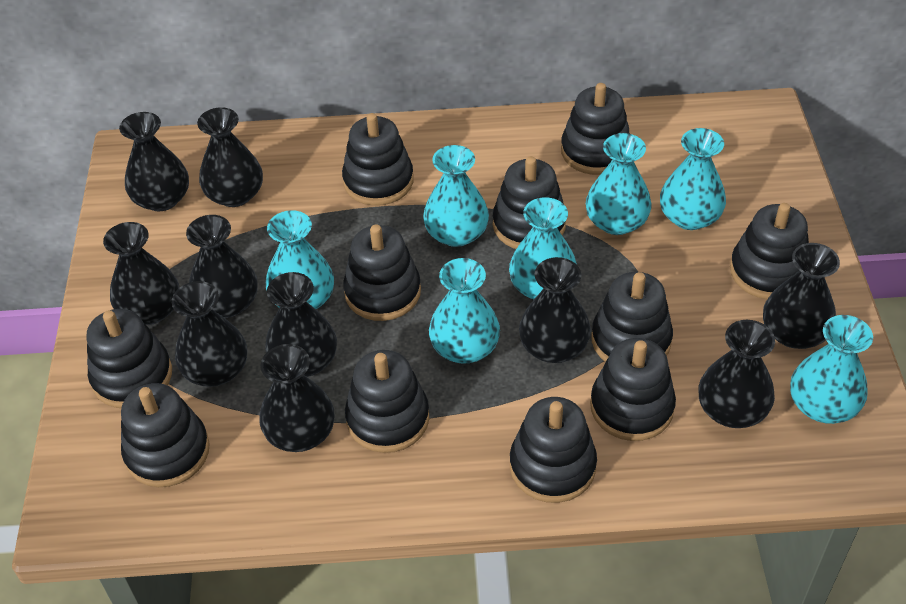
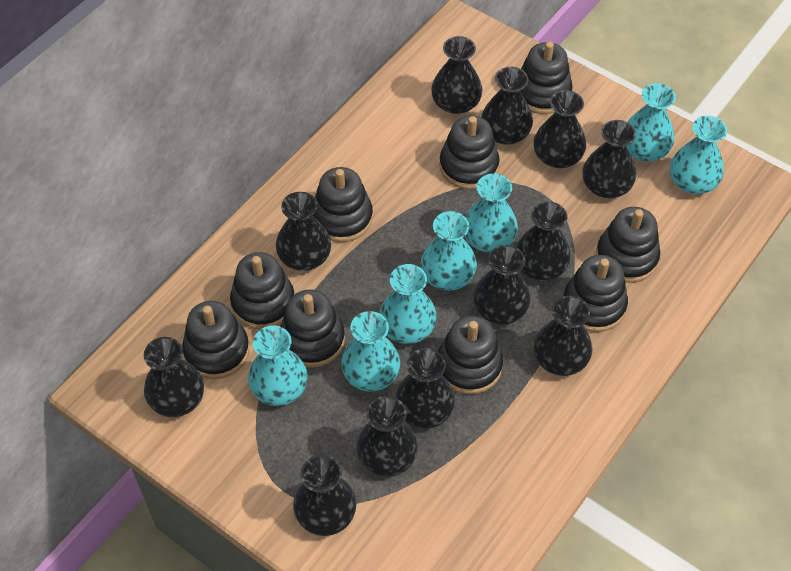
black stacking toy: [87,309,172,408] [121,383,210,487] [342,113,413,206] [343,224,421,321] [345,350,429,453] [493,156,566,249] [510,397,597,503] [561,83,630,175] [590,338,676,441] [591,272,673,362] [730,203,809,299] = 11 -> [182,301,249,379] [230,252,294,329] [280,290,345,368] [312,167,373,242] [438,316,503,394] [439,115,499,189] [520,42,573,114] [563,255,628,332] [596,207,660,283] = 9
black vase: [103,222,179,325] [119,112,189,211] [172,281,247,387] [186,215,258,318] [197,107,263,207] [259,344,334,452] [265,272,337,377] [519,257,591,363] [699,320,775,428] [763,243,840,349] = 10 -> [144,337,204,417] [276,192,331,271] [293,455,356,536] [356,396,418,477] [395,348,455,429] [431,36,482,114] [473,245,531,324] [481,67,533,145] [516,202,571,281] [534,90,586,168] [534,296,592,376] [583,120,636,198] = 12

